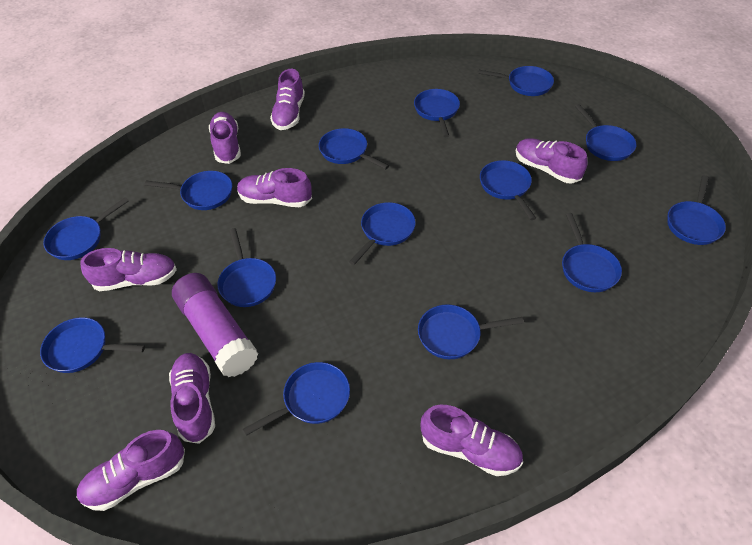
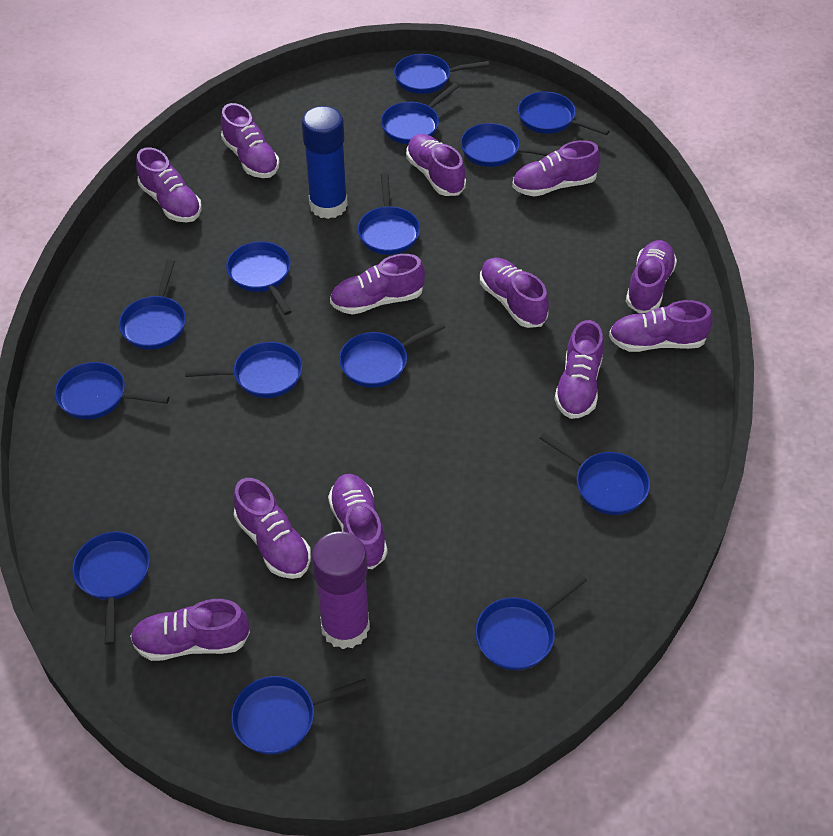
blue glue stick: none = 0 -> [302,106,348,219] = 1
purple shoe: [76,430,185,511] [80,248,177,291] [169,353,215,444] [209,112,241,164] [237,168,312,207] [270,69,305,130] [421,405,523,476] [516,138,588,183] = 8 -> [130,599,250,661] [136,147,202,222] [221,103,279,178] [233,478,311,579] [328,474,387,569] [330,254,425,315] [406,134,466,196] [480,257,549,328] [512,140,600,196] [554,320,604,419] [609,300,712,352] [626,240,677,313] = 12

